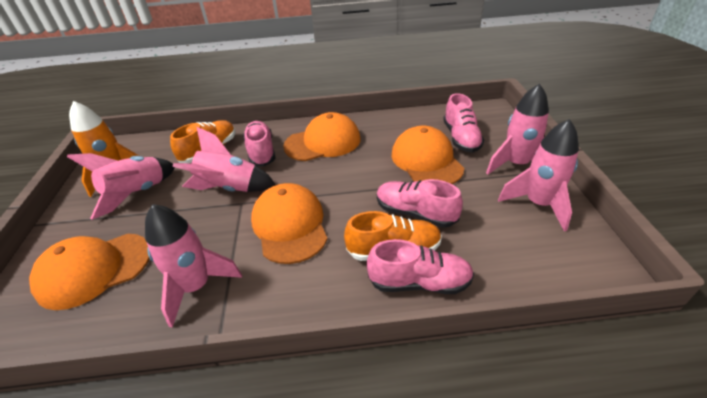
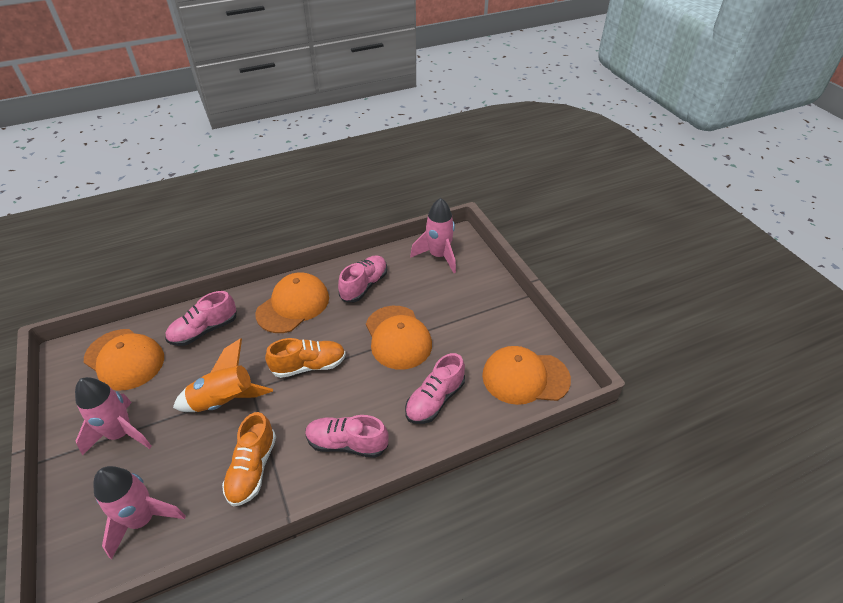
pink rocket: [67,153,175,220] [145,204,242,328] [172,127,275,192] [486,83,549,174] [498,119,579,231] = 5 -> [75,377,152,456] [93,466,186,559] [410,198,456,273] = 3

